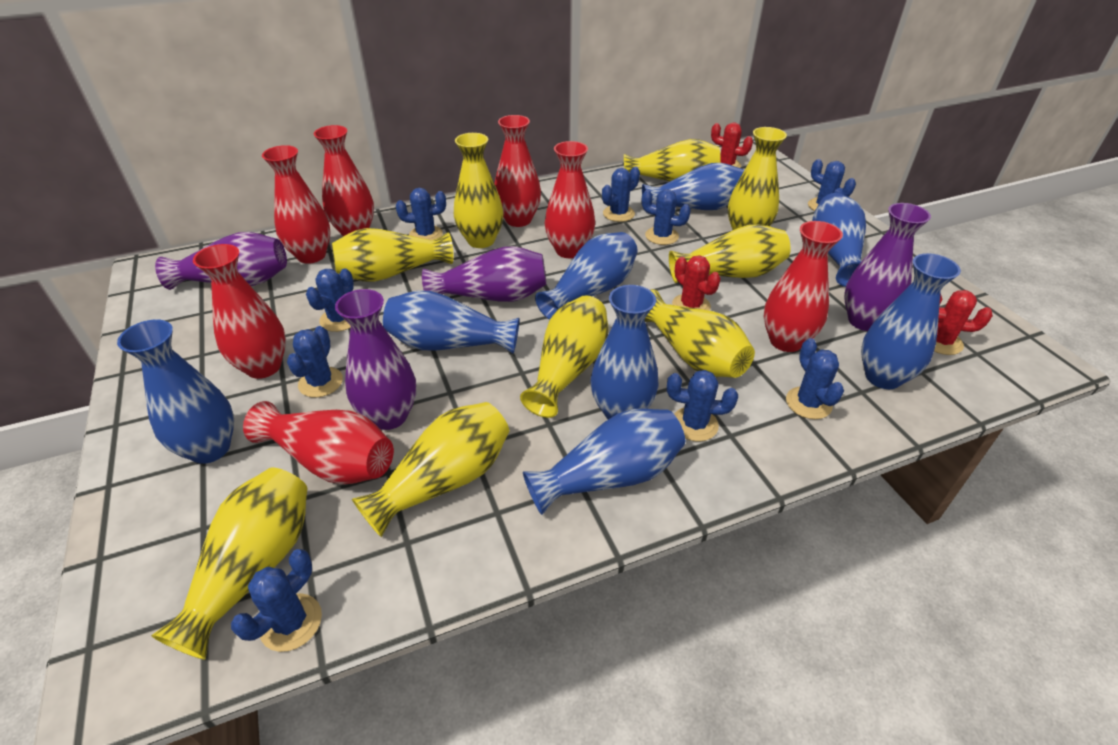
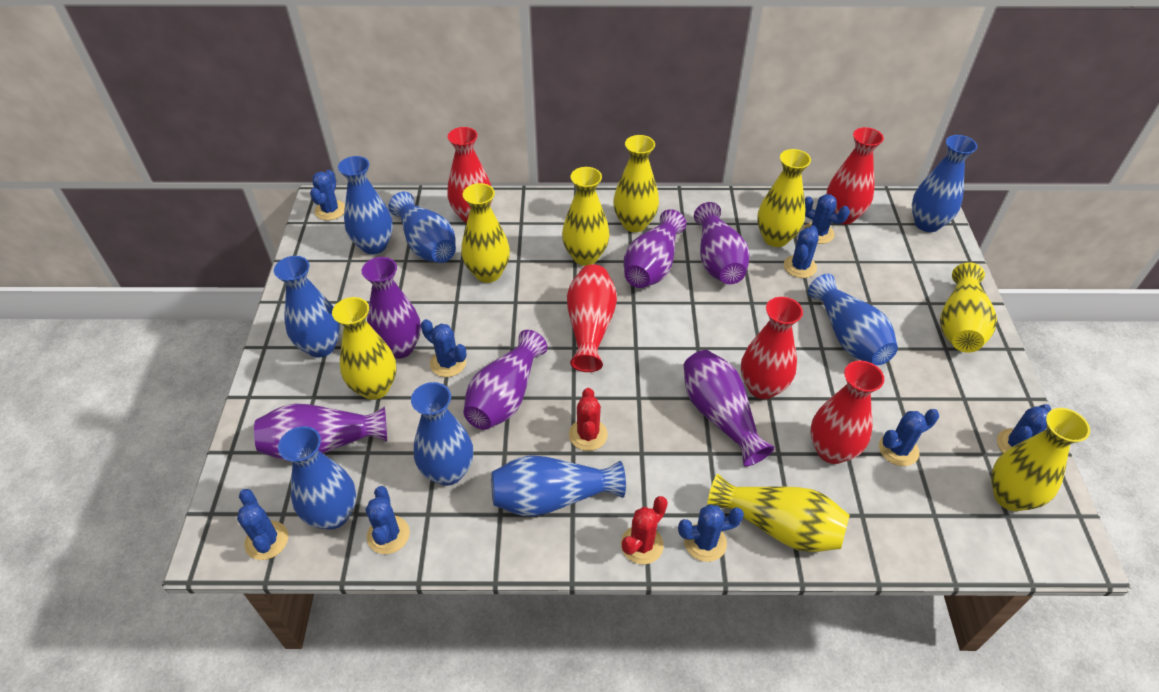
purple vase: [155,232,287,290] [335,289,416,430] [422,246,546,302] [844,203,931,331] = 4 -> [254,404,387,461] [362,257,421,359] [464,330,548,430] [624,209,686,288] [684,350,775,467] [694,202,750,284] = 6
red cactus: [672,255,721,311] [711,122,753,168] [934,290,993,355] = 3 -> [569,388,608,451] [621,496,668,564] = 2
red vase: [193,244,286,379] [243,401,394,484] [262,145,331,264] [314,125,374,237] [494,115,541,227] [545,141,595,258] [764,221,843,352] = 7 -> [447,127,492,223] [567,264,617,372] [741,297,803,399] [810,361,885,464] [827,127,884,225] = 5
yellow vase: [151,468,307,660] [332,228,454,282] [352,402,509,537] [454,133,504,248] [520,295,608,418] [624,139,721,181] [644,289,755,378] [669,224,791,283] [728,127,787,230] = 9 -> [332,297,396,400] [461,183,510,283] [562,167,610,266] [613,135,659,232] [707,474,850,552] [757,149,811,247] [940,262,997,353] [991,408,1090,511] = 8

